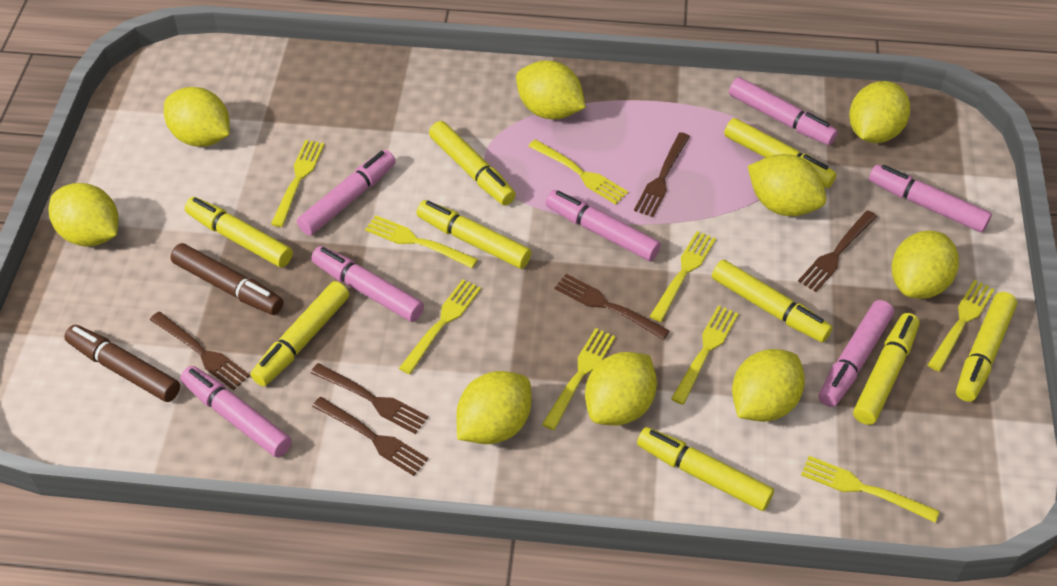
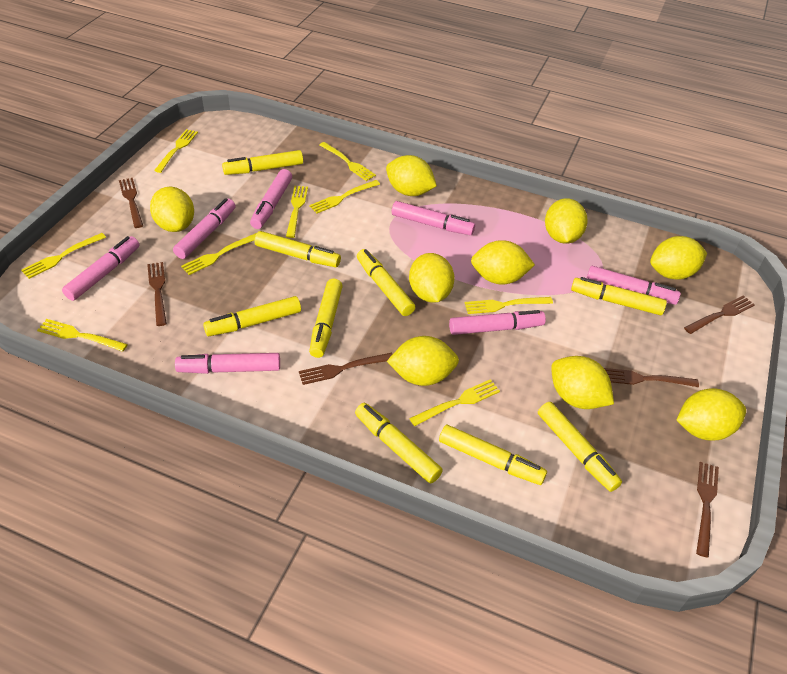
brown marker: [64,325,180,402] [171,243,283,315] = 2 -> none = 0

